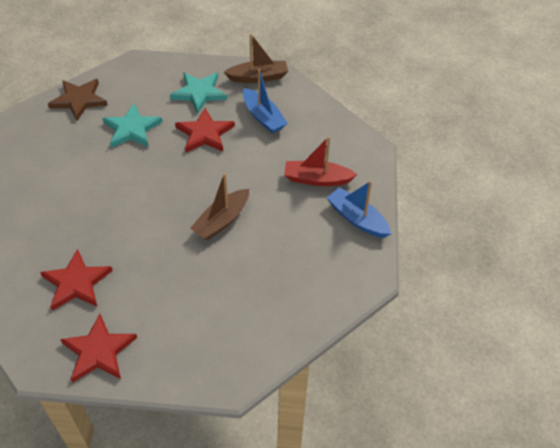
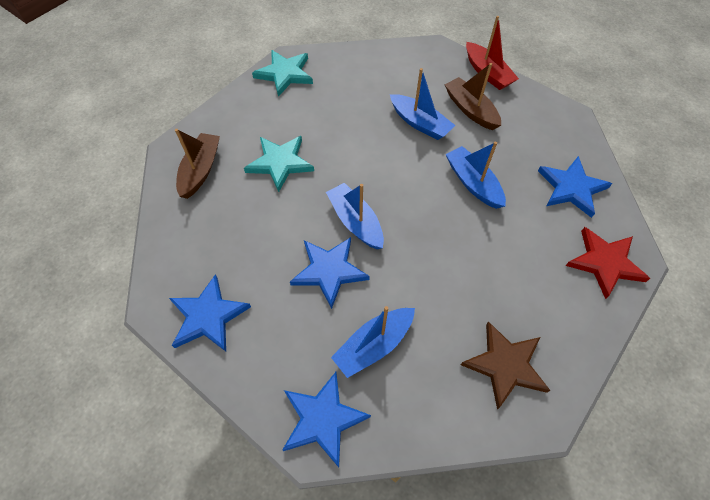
blue boat: [243,69,288,134] [327,181,391,238] = 2 -> [326,183,384,249] [331,306,415,378] [390,68,456,140] [446,142,506,209] = 4
blue star: none = 0 -> [169,274,251,352] [282,372,371,467] [290,237,370,309] [538,156,612,218] = 4
red star: [40,249,113,311] [60,314,137,383] [175,108,235,152] = 3 -> [566,227,650,299] = 1

